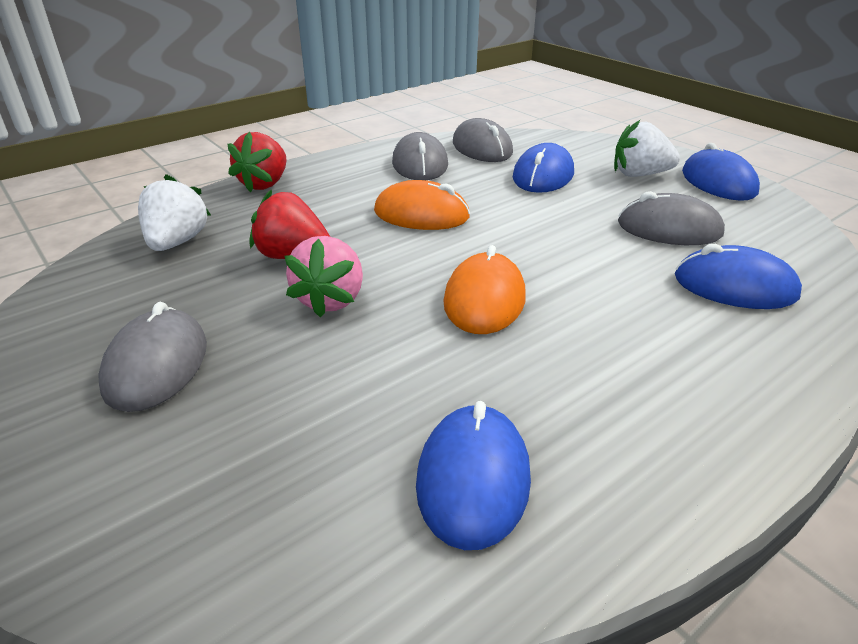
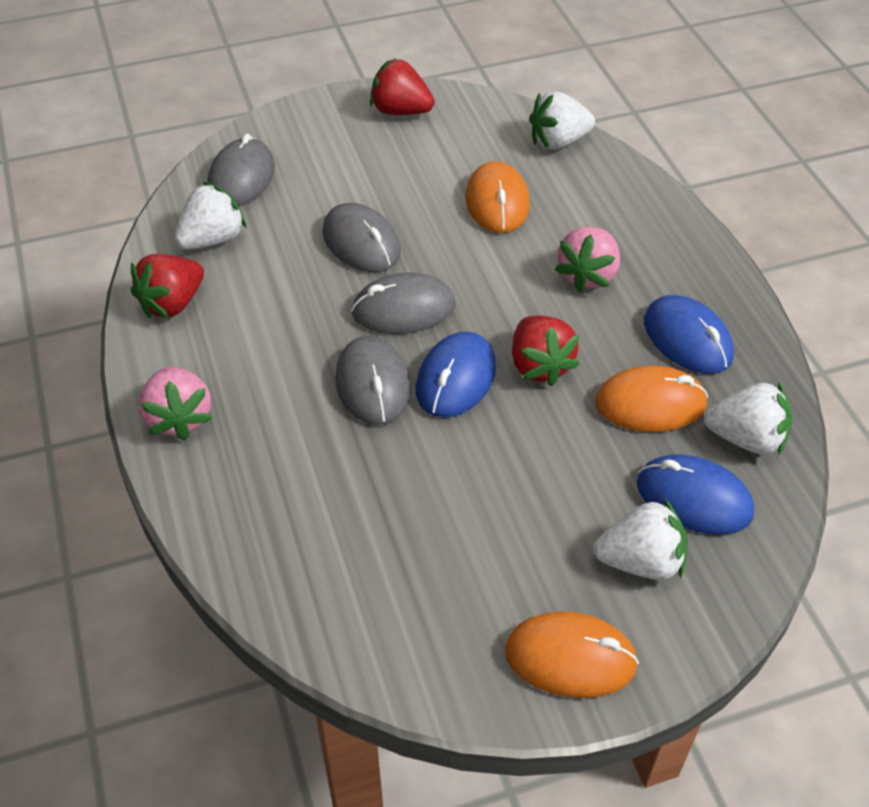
blue mouse: [416,401,531,550] [513,143,574,193] [675,244,802,309] [682,143,760,201] = 4 -> [416,332,496,418] [637,454,754,534] [644,295,734,374] = 3
orange mouse: [374,180,470,230] [443,245,526,334] = 2 -> [465,161,530,233] [505,611,639,698] [595,366,708,432] = 3
pink strawberry: [284,236,363,317] = 1 -> [139,366,212,440] [555,227,620,292] = 2
red strawberry: [228,131,287,193] [250,189,330,259] = 2 -> [131,254,204,318] [370,58,435,115] [512,315,580,386] = 3
white strawberry: [138,174,211,251] [614,119,680,177] = 2 -> [175,182,247,250] [529,91,595,150] [594,498,688,580] [704,382,792,456] = 4

